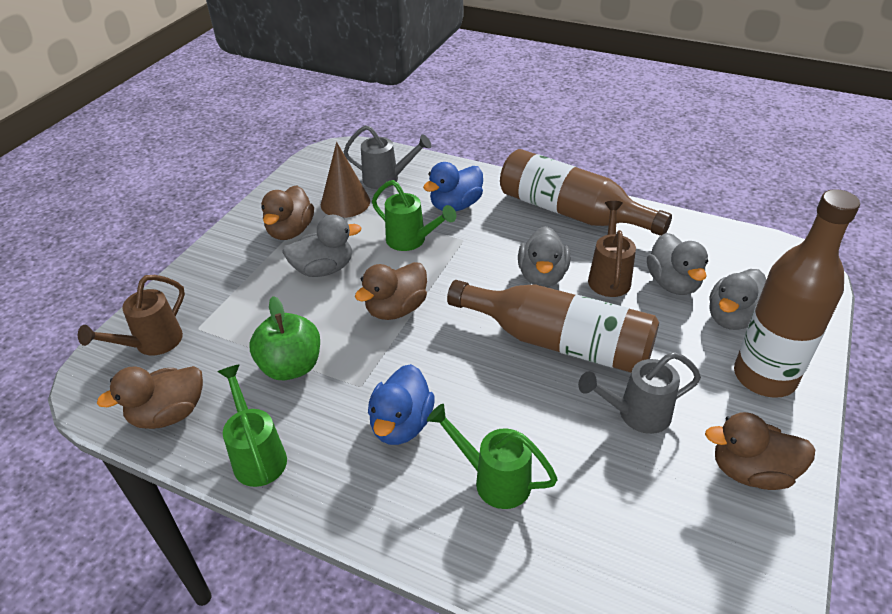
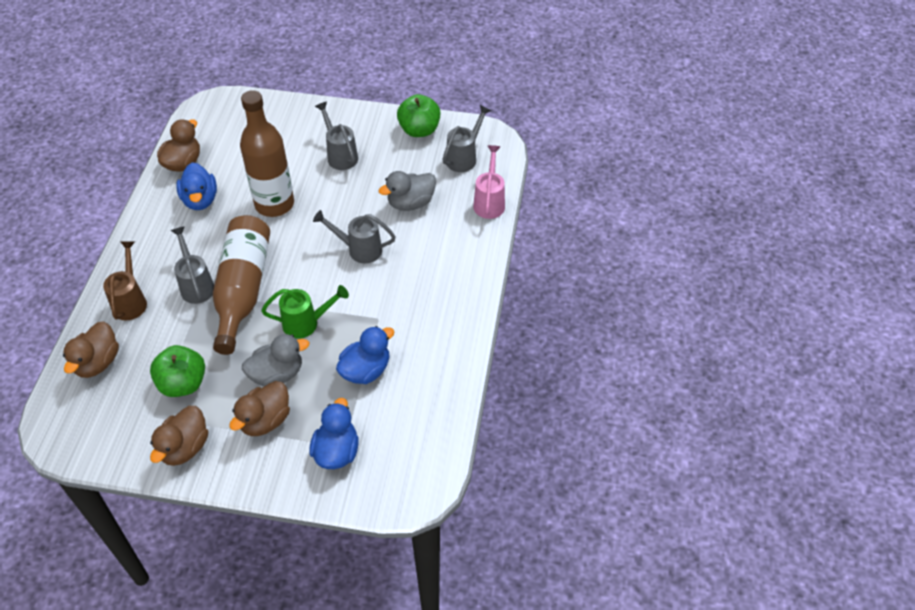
blue duck: [368,364,435,445] [423,162,483,211] = 2 -> [176,162,217,210] [310,398,359,469] [336,326,394,384] = 3
brown bottle: [447,280,659,373] [500,149,672,236] [734,189,860,398] = 3 -> [213,215,270,355] [240,90,294,217] = 2
brown cone: [321,142,370,218] = 1 -> none = 0
brown watering can: [78,275,185,355] [588,201,636,297] = 2 -> [103,241,147,320] = 1
green apple: [250,296,320,380] = 1 -> [150,345,205,397] [397,94,441,137] = 2
green watering can: [218,364,287,487] [372,180,456,251] [427,404,558,509] = 3 -> [261,285,349,339] = 1
grey duck: [282,215,361,277] [518,226,570,287] [647,233,708,295] [710,269,766,330] = 4 -> [242,334,309,387] [378,171,436,211] = 2
grey watering can: [344,125,431,189] [578,352,701,434] = 2 -> [171,226,214,304] [313,210,396,263] [315,102,358,170] [442,105,491,172] = 4
pink watering can: none = 0 -> [473,145,505,219] = 1

